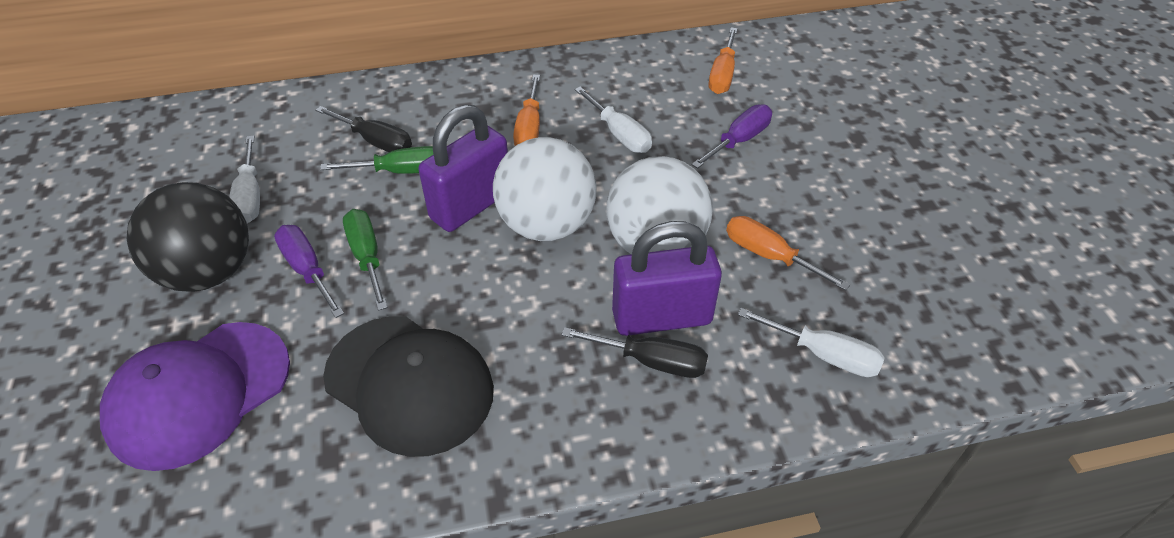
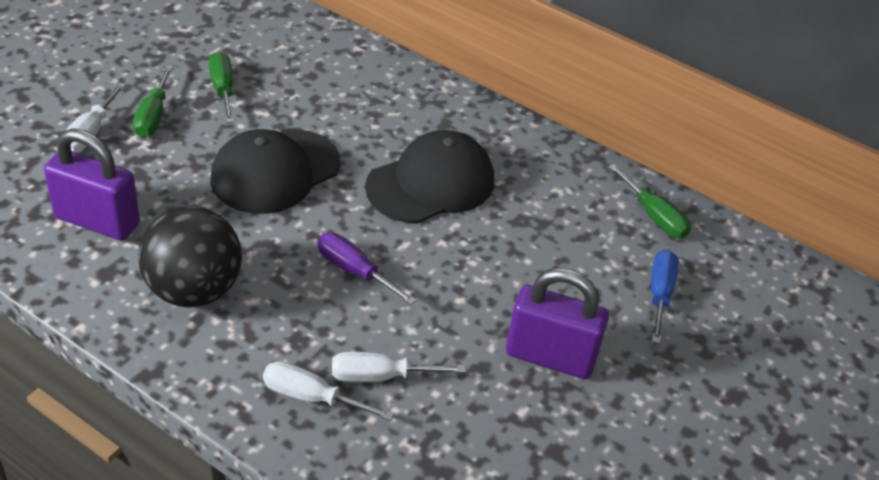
black cap: [323,316,494,457] = 1 -> [210,129,340,214] [365,130,494,223] = 2
black screwdriver: [315,106,412,152] [561,327,708,378] = 2 -> none = 0
blue screwdriver: none = 0 -> [651,250,679,344] = 1
green screwdriver: [320,146,433,174] [343,209,388,311] = 2 -> [133,65,173,137] [209,52,234,123] [609,164,691,238] = 3
orange screwdriver: [513,75,540,146] [708,27,738,94] [726,216,850,291] = 3 -> none = 0
purple cap: [100,322,290,471] = 1 -> none = 0
purple screwdriver: [274,225,344,318] [692,104,772,169] = 2 -> [318,233,417,305] = 1
white ball: [493,137,597,241] [606,156,713,254] = 2 -> none = 0

